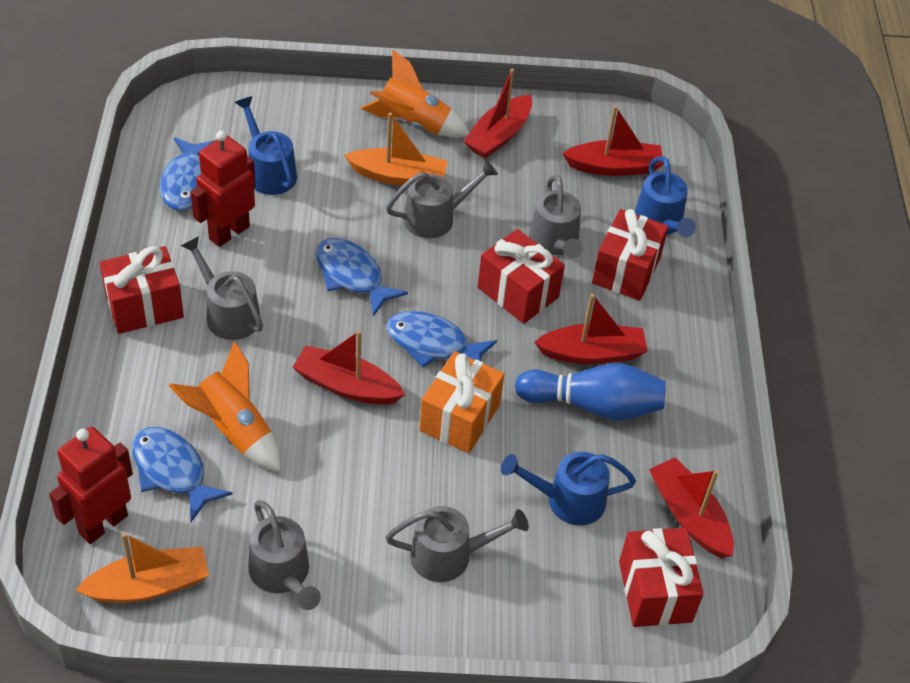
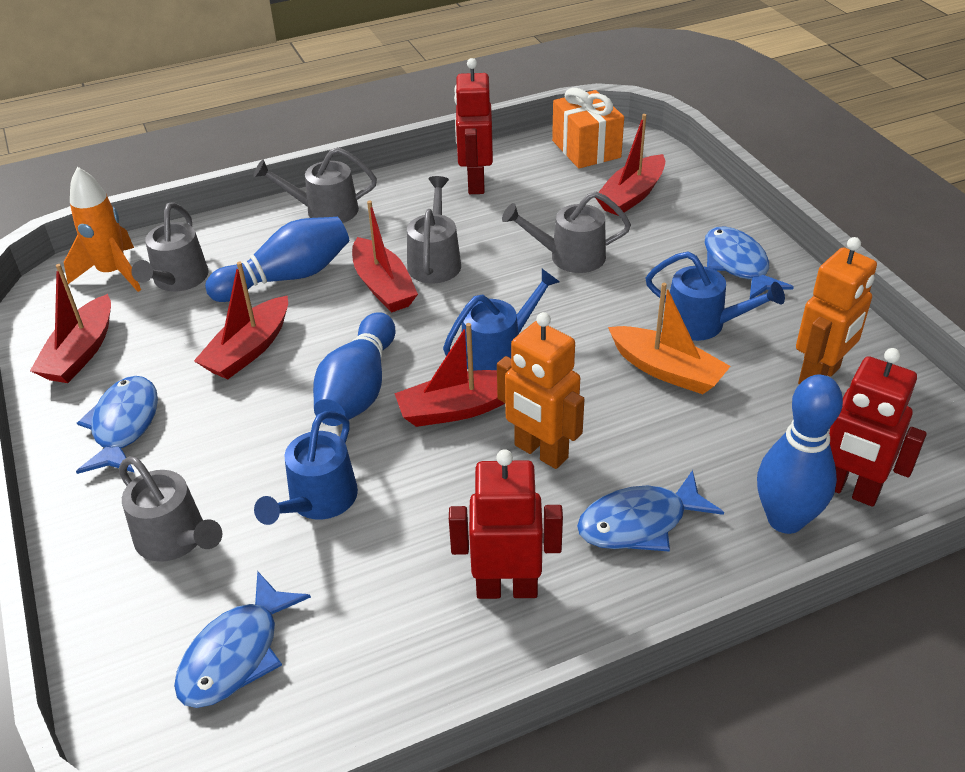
blue bowling pin: [515,363,666,421] = 1 -> [205,217,349,302] [313,312,396,426] [757,375,843,534] = 3
orange boat: [76,532,209,603] [344,113,447,186] = 2 -> [608,283,731,394] = 1
orange robot: none = 0 -> [497,312,584,469] [796,237,877,384] = 2
orange rocket: [169,341,281,472] [361,49,469,138] = 2 -> [64,167,141,292] = 1
red gift: [100,246,184,334] [478,229,565,324] [592,209,668,301] [619,528,704,627] = 4 -> none = 0
red robot: [49,427,133,544] [191,131,256,247] = 2 -> [449,449,563,599] [454,58,493,194] [829,348,927,507] = 3

